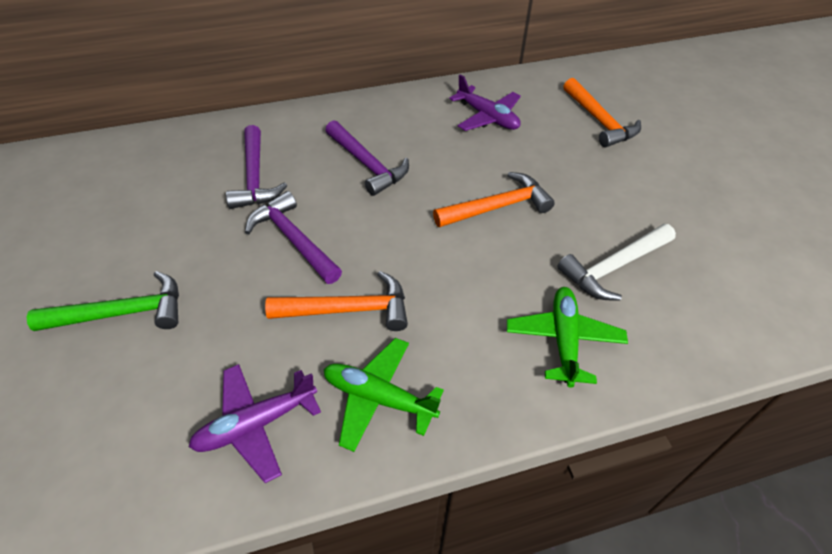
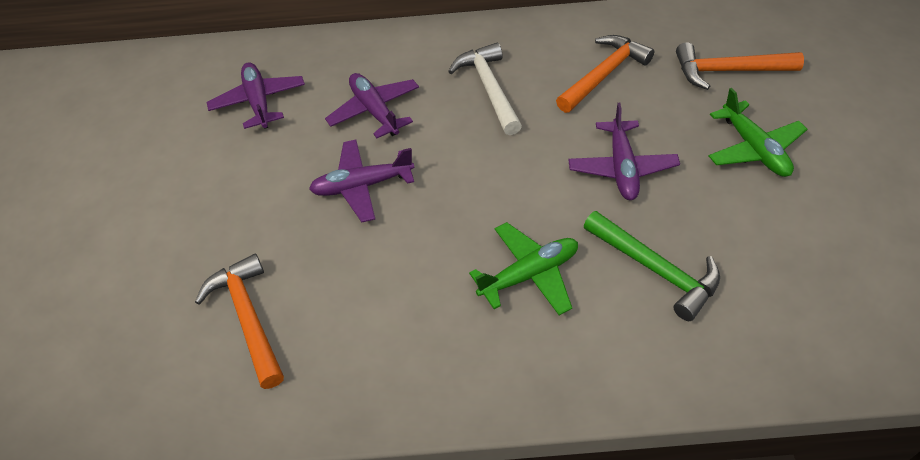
purple hammer: [226,125,287,209] [245,191,342,284] [325,120,409,196] = 3 -> none = 0
purple plane: [189,364,321,483] [449,75,521,131] = 2 -> [207,62,305,129] [309,140,415,222] [325,73,419,138] [568,103,680,200] = 4

